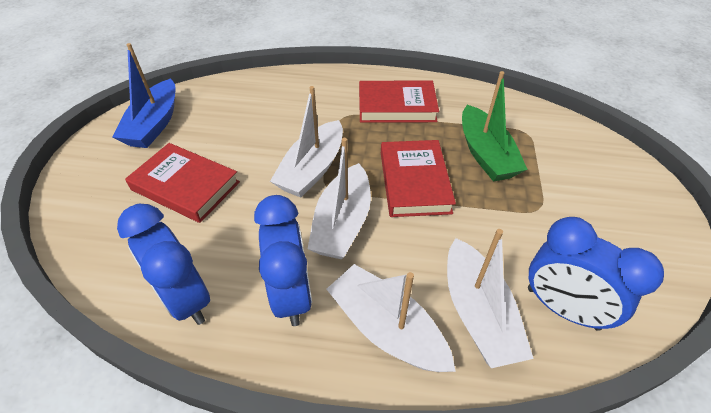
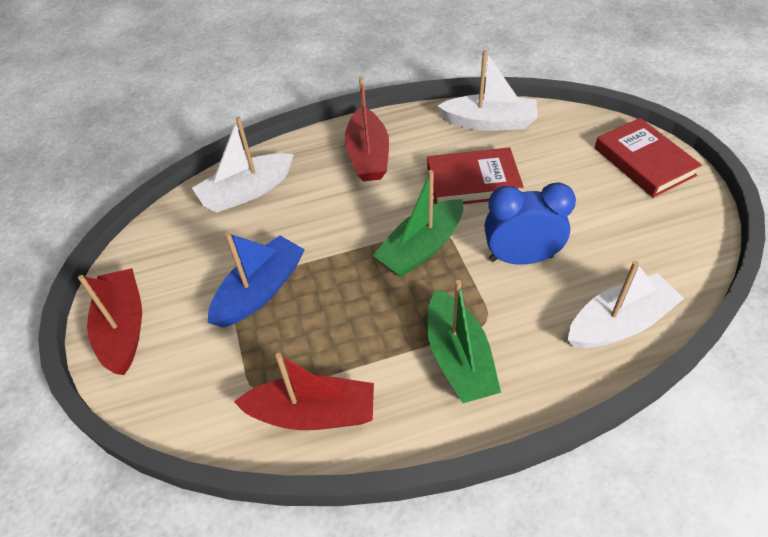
blue clock: [117,204,210,325] [254,195,312,326] [528,217,664,331] = 3 -> [485,182,576,265] = 1
green boat: [462,71,528,182] = 1 -> [372,170,463,277] [427,280,501,403] = 2
red boat: none = 0 -> [78,268,142,375] [234,353,374,430] [345,77,389,182] = 3
red book: [125,143,240,223] [359,81,439,123] [381,140,456,217] = 3 -> [427,147,524,204] [595,118,702,198] = 2
white boat: [270,86,343,198] [308,138,371,259] [326,264,456,372] [447,229,534,368] = 4 -> [192,117,294,213] [438,50,538,131] [568,261,684,348] = 3

